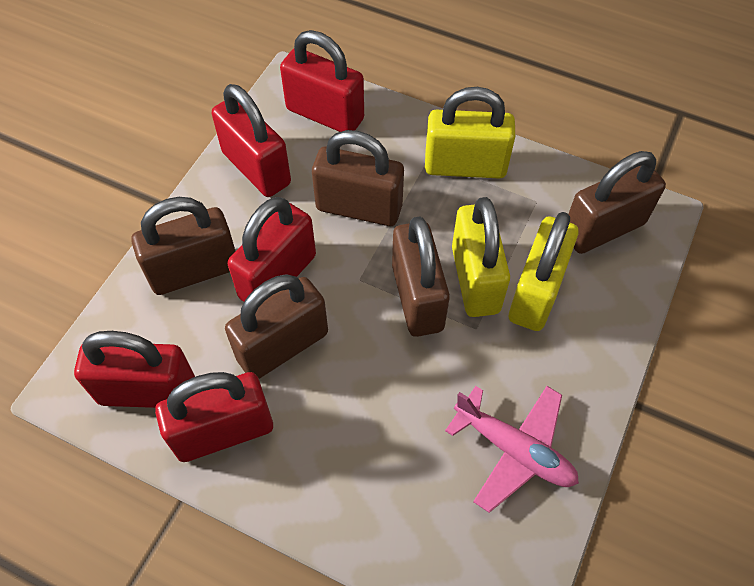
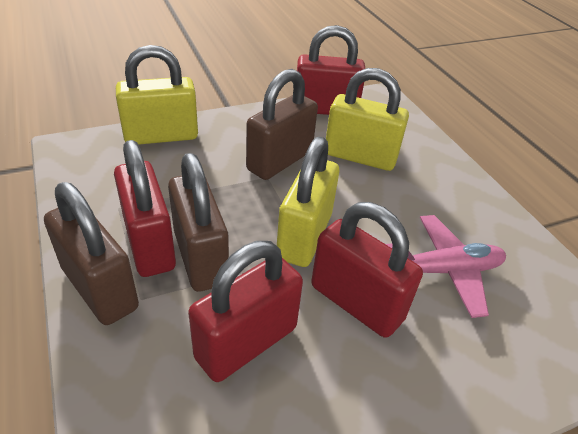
brown padlock: [131,197,235,295] [225,274,328,379] [312,130,404,226] [392,216,450,337] [568,151,666,254] = 5 -> [44,182,139,325] [168,153,229,292] [246,69,318,180] = 3
red padlock: [74,331,195,408] [155,372,273,462] [212,84,291,197] [228,197,316,302] [280,30,364,132] = 5 -> [114,140,176,277] [188,241,303,382] [297,25,365,115] [311,202,423,338] = 4

